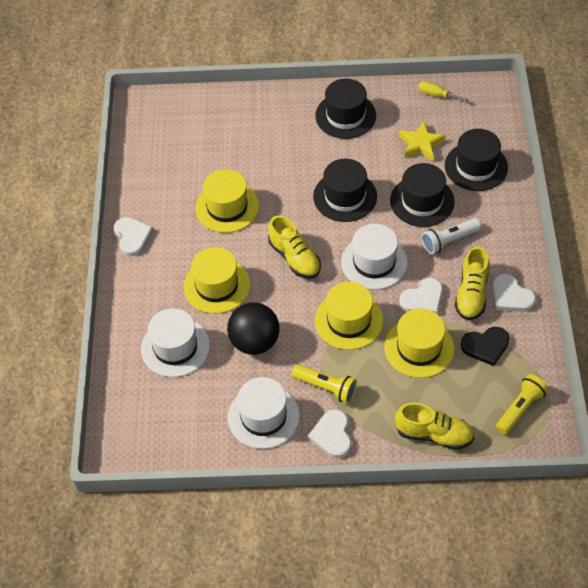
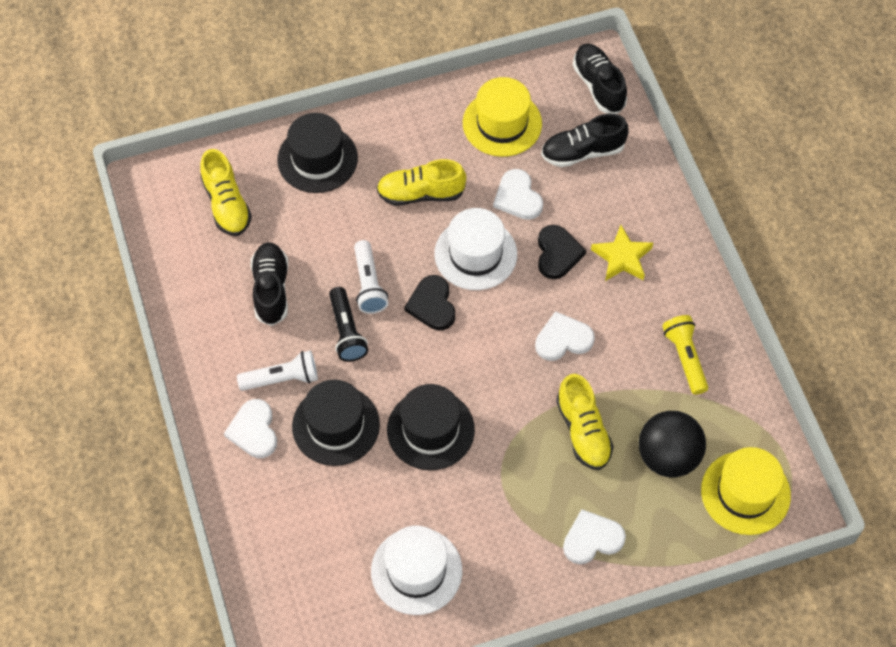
black flashlight: none = 0 -> [329,287,368,362] = 1
black hat: [313,159,377,222] [315,79,376,139] [390,163,455,227] [445,129,508,191] = 4 -> [277,113,358,193] [292,380,380,466] [387,384,475,470] = 3
black heart: [461,327,510,366] = 1 -> [404,275,455,330] [538,225,586,279] = 2
black shoe: none = 0 -> [251,242,288,326] [541,114,629,167] [573,44,627,114] = 3
white flashlight: [422,218,481,254] = 1 -> [237,350,318,391] [354,240,388,314] = 2
white hat: [141,308,210,377] [228,377,300,449] [341,224,408,290] = 3 -> [371,526,462,615] [434,208,517,290] = 2
yellow flashlight: [292,365,357,403] [496,374,549,435] = 2 -> [662,315,708,395] = 1
yellow hat: [183,247,250,314] [195,169,259,233] [315,282,383,350] [384,309,454,378] = 4 -> [463,77,542,157] [701,447,791,535] = 2
yellow screwdriver: [418,81,469,102] = 1 -> none = 0

